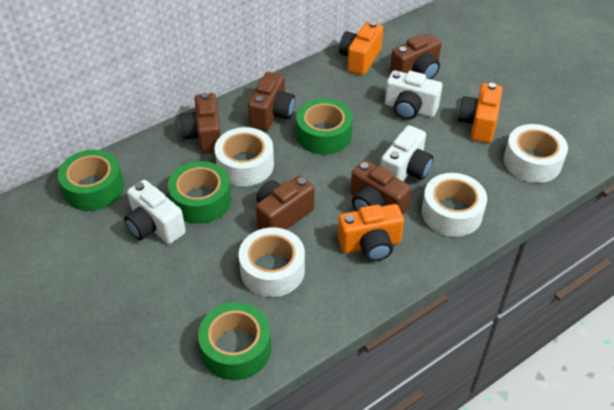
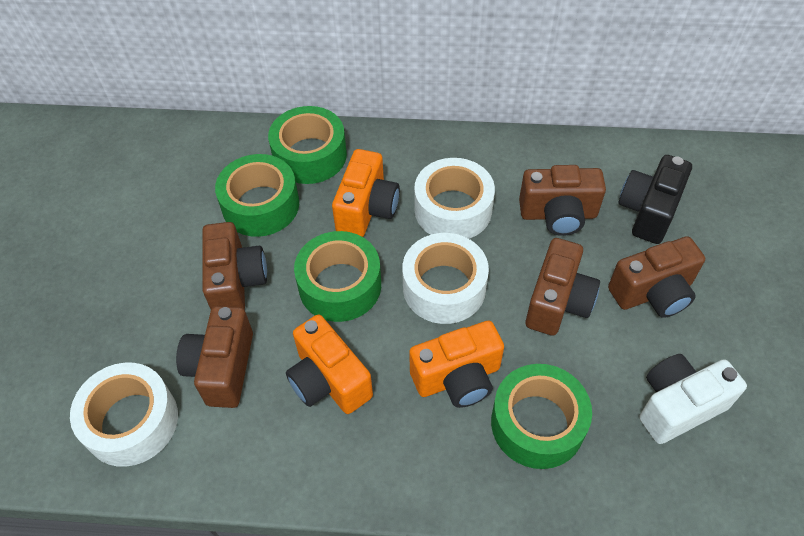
black camera: none = 0 -> [619,155,692,244] = 1
white camera: [124,180,186,244] [381,125,434,181] [385,70,442,120] = 3 -> [640,354,747,444] = 1
white tape: [214,127,274,186] [239,227,305,297] [422,173,487,237] [504,124,568,183] = 4 -> [70,363,178,467] [402,233,489,324] [414,158,495,239] = 3

